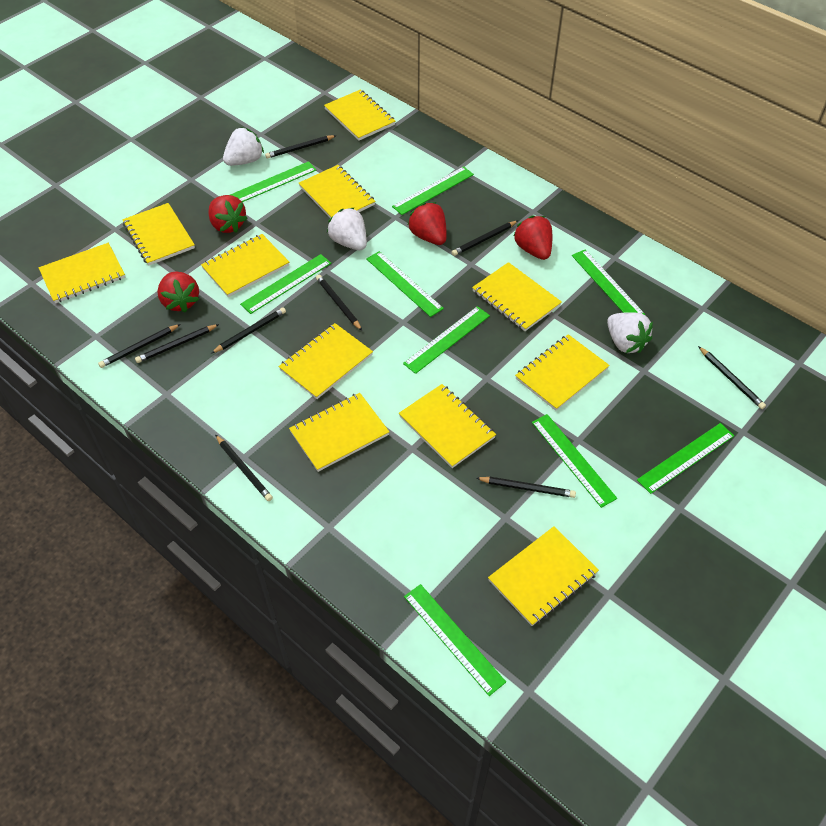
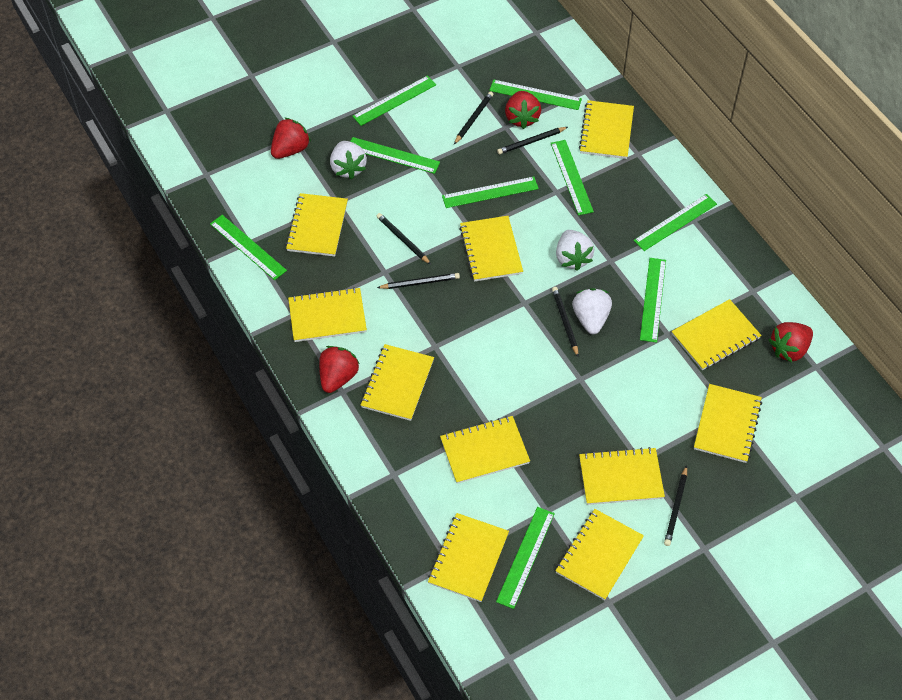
black pencil: [98,324,181,368] [135,324,219,363] [211,307,286,353] [215,435,273,501] [265,135,337,159] [316,275,362,331] [452,221,518,256] [476,477,576,498] [698,346,766,409] = 9 -> [377,213,431,264] [377,273,460,289] [454,91,493,144] [497,127,568,154] [552,287,579,357] [664,465,687,546] = 6

